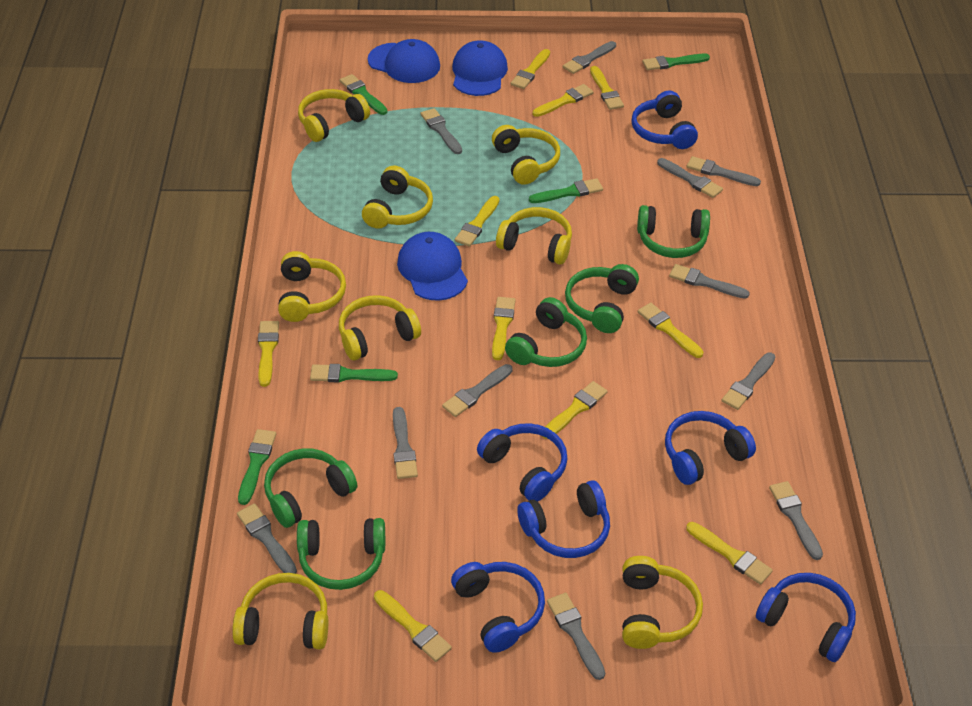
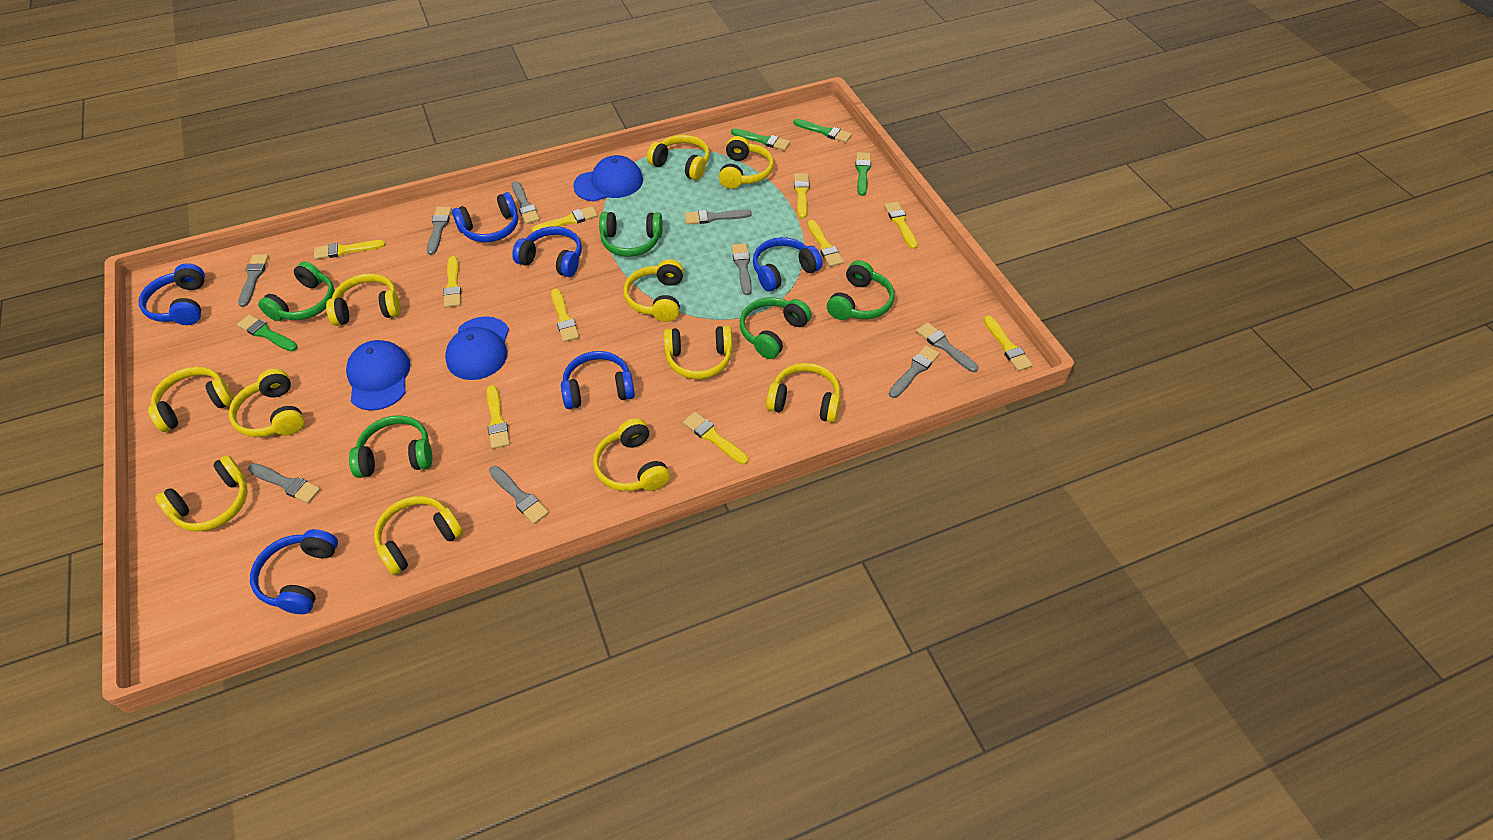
green brush: [238,429,276,505] [310,364,398,382] [340,74,387,115] [529,178,603,203] [642,54,710,70] = 5 -> [237,315,298,352] [731,128,790,150] [794,119,852,143] [855,152,871,196] = 4
grey brush: [237,503,297,574] [393,407,418,479] [421,108,462,154] [442,364,513,417] [547,593,605,680] [563,41,616,74] [657,158,723,198] [669,264,750,299] [687,156,761,186] [721,353,776,410] [769,481,823,560] = 11 -> [238,254,269,307] [248,463,321,503] [427,207,452,255] [489,466,549,524] [512,181,540,224] [685,210,752,224] [732,243,752,295] [889,345,940,398] [916,322,978,372] = 9
yellow headphones: [232,573,328,649] [278,251,346,322] [298,89,370,142] [339,295,421,360] [362,165,433,229] [492,125,560,185] [496,207,572,265] [622,556,703,649] = 8 -> [148,367,234,432] [155,455,248,532] [228,368,305,437] [326,273,401,326] [374,496,463,575] [593,418,670,491] [624,259,683,322] [647,135,710,180] [664,326,732,379] [719,136,774,189] [766,363,841,423] = 11

